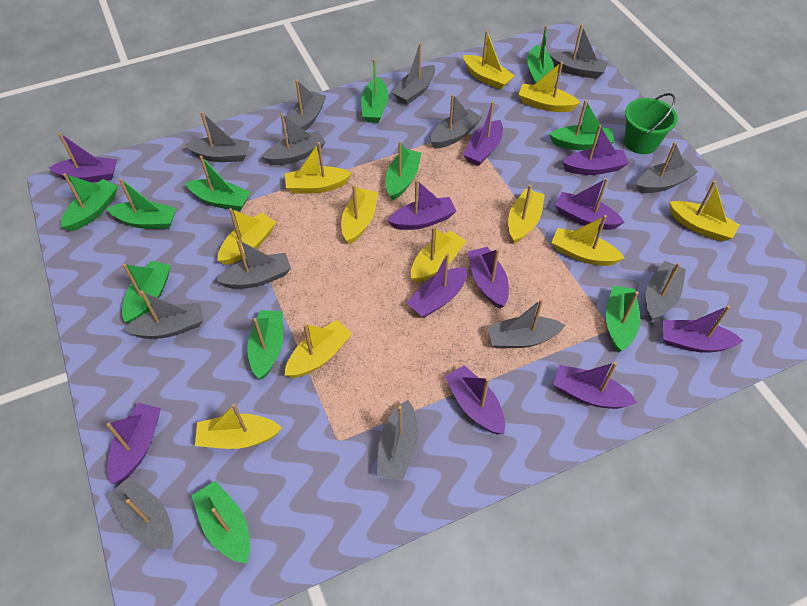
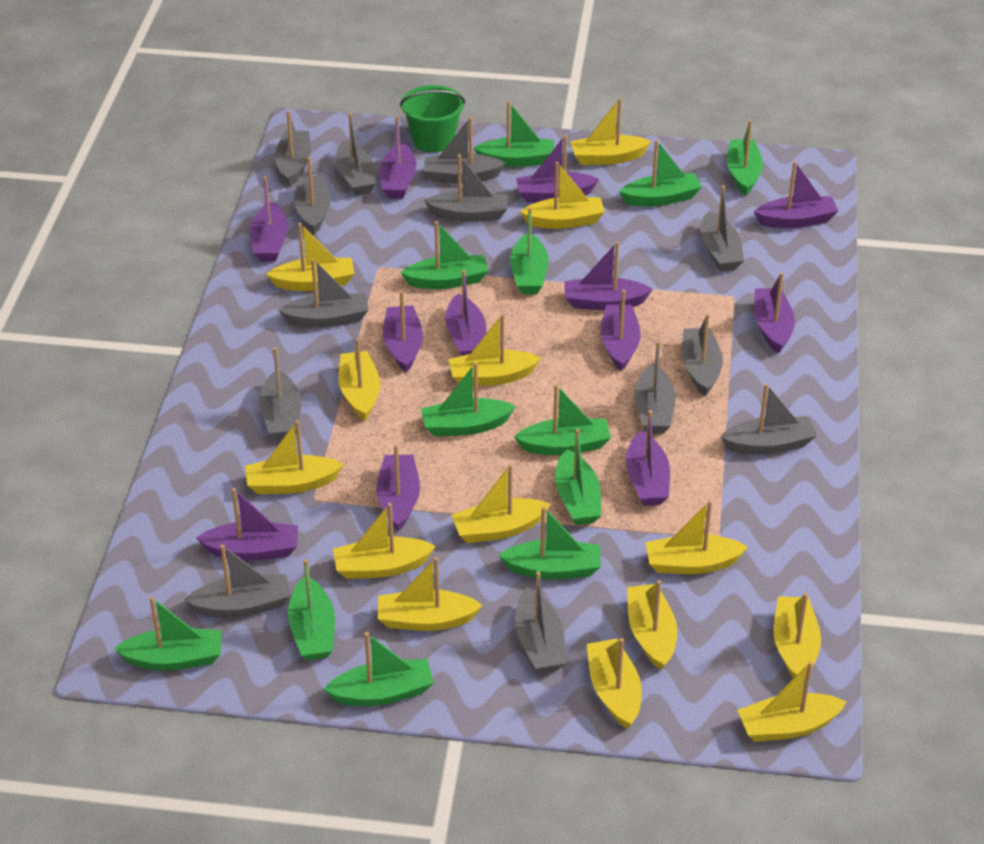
green boat: [61,173,118,232] [107,178,177,229] [122,260,171,323] [186,156,251,211] [192,481,250,564] [247,310,283,379] [361,59,388,123] [386,141,421,200] [527,25,554,83] [549,100,614,150] [606,286,640,352] = 11 -> [114,597,222,670] [288,559,335,660] [323,632,433,706] [400,221,488,289] [421,363,516,436] [474,101,554,167] [498,506,601,580] [510,207,549,294] [514,384,611,455] [555,429,602,525] [619,140,702,206] [727,120,763,196] = 12
purple boat: [49,133,117,182] [106,403,161,484] [388,180,456,230] [407,253,467,318] [445,365,505,434] [463,101,503,166] [468,247,509,309] [553,362,637,409] [555,178,625,230] [562,125,629,175] [663,305,743,353] = 11 -> [196,488,298,561] [250,176,288,262] [376,445,420,531] [380,116,416,199] [383,291,423,373] [445,269,486,356] [516,135,599,202] [564,241,653,310] [601,289,641,371] [626,410,670,506] [754,161,838,228] [754,272,795,354] = 12
yellow boat: [195,404,282,449] [218,208,276,265] [285,142,352,194] [285,320,352,378] [341,185,378,244] [411,227,466,282] [463,30,515,90] [508,185,545,244] [518,62,580,112] [551,215,624,266] [669,181,740,241] = 11 -> [245,420,344,494] [266,223,354,291] [333,503,436,579] [338,338,380,421] [378,557,483,631] [449,314,541,386] [451,464,551,543] [520,162,605,229] [570,98,651,165] [587,638,642,729] [627,580,677,670] [645,500,748,574] [737,661,847,742] [774,593,821,679] = 14

